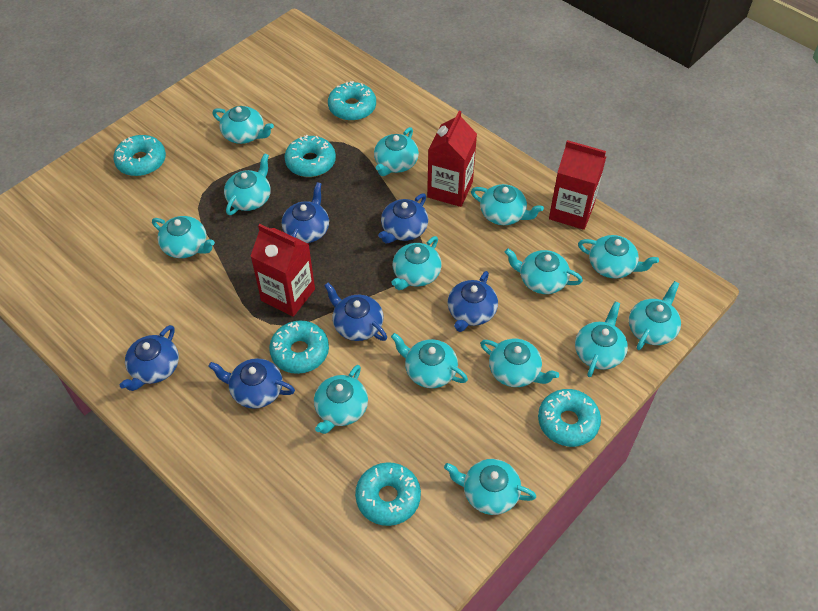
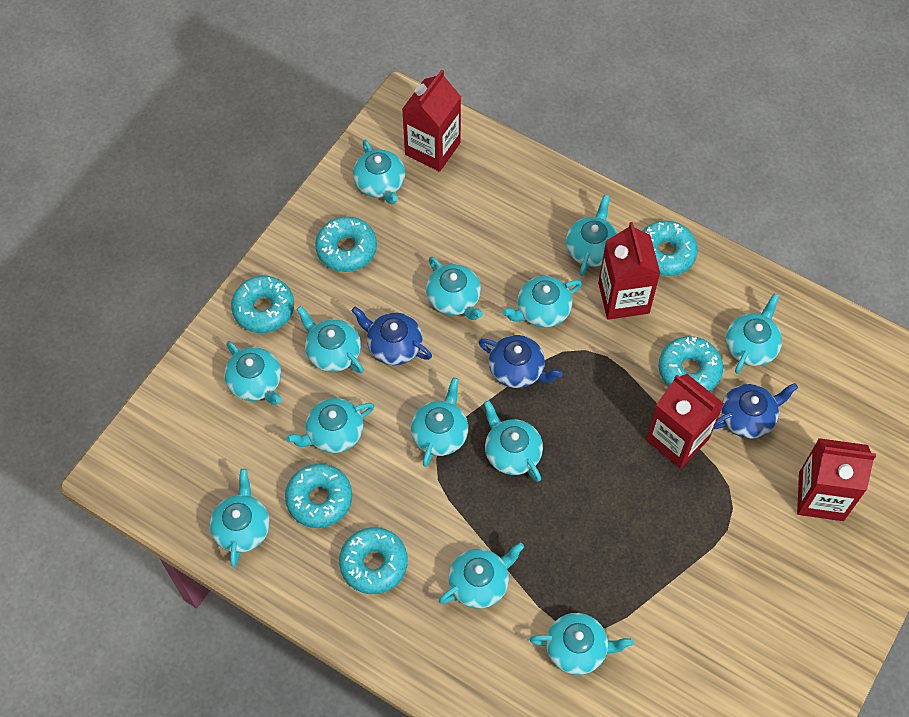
blue teapot: [120,325,179,391] [208,358,295,409] [282,182,329,243] [324,282,387,341] [378,193,428,243] [448,271,498,332] = 6 -> [352,307,432,365] [479,335,562,388] [714,383,798,439] = 3
red carton: [250,224,315,317] [427,111,477,207] [549,140,606,230] = 3 -> [402,70,461,172] [598,222,660,320] [646,374,724,469] [797,438,876,521] = 4
turquoise teapot: [152,216,215,258] [213,106,274,144] [224,153,271,215] [314,365,368,434] [374,127,419,176] [391,236,442,290] [391,333,468,388] [444,459,537,515] [471,184,544,225] [480,338,559,387] [505,248,583,294] [575,301,628,377] [578,235,659,278] [629,281,681,350] = 14 -> [210,469,270,567] [224,341,282,405] [286,398,374,453] [296,306,364,373] [353,140,405,204] [411,377,468,467] [426,256,483,320] [439,542,524,608] [484,400,543,482] [502,276,582,328] [529,613,634,675] [566,195,618,276] [726,293,782,373] = 13

